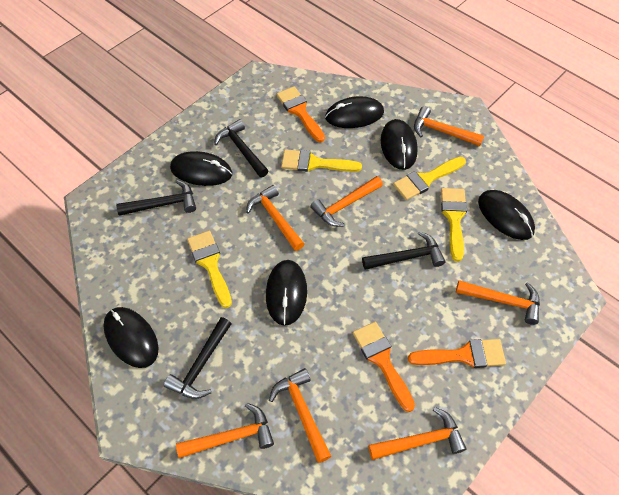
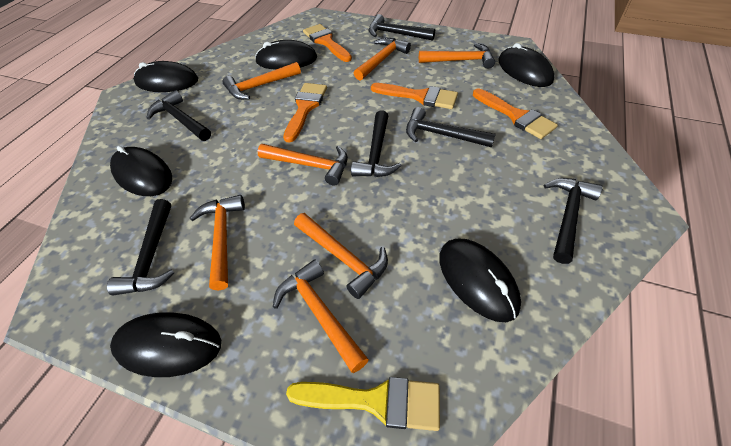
black hammer: [116,180,196,216] [164,317,231,399] [214,119,268,178] [362,231,445,270] = 4 -> [107,199,174,295] [146,90,211,141] [351,110,401,177] [369,14,435,41] [406,107,496,147] [544,178,603,264] = 6
orange brush: [276,86,325,142] [353,322,415,412] [408,339,506,368] = 3 -> [283,83,327,143] [303,24,352,62] [371,83,458,109] [473,89,558,139] = 4
yellow brush: [187,231,232,308] [281,149,362,172] [393,157,466,200] [441,188,467,262] = 4 -> [286,377,440,431] = 1

